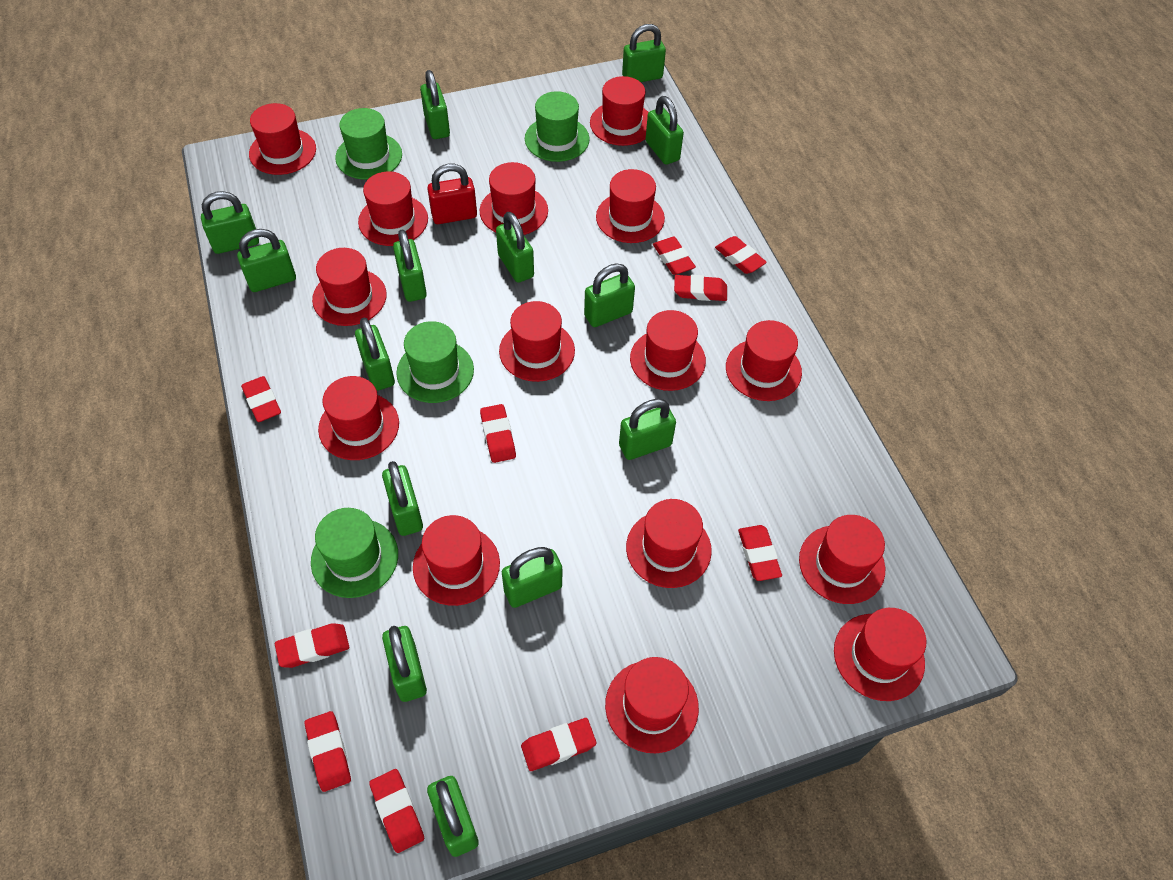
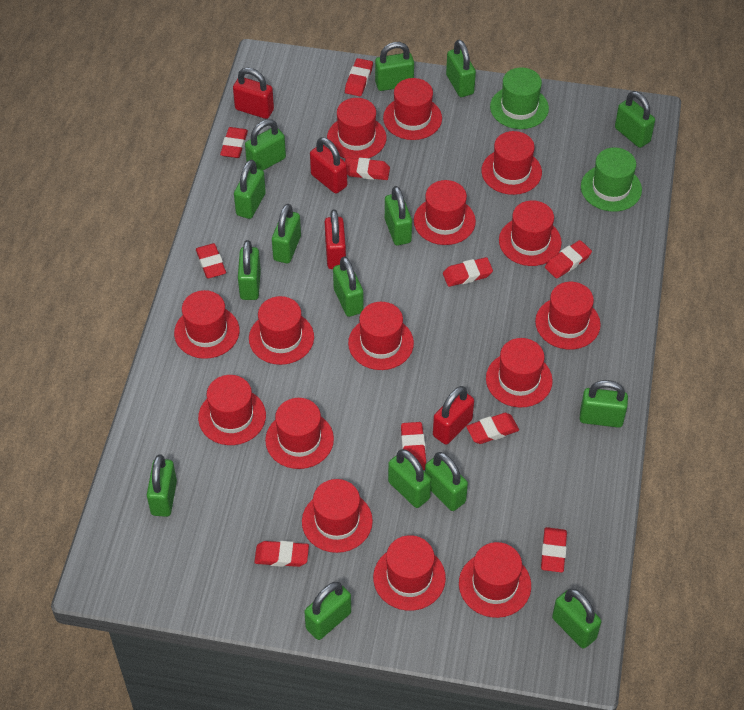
green hat: [311,508,398,598] [335,108,402,180] [396,321,474,403] [525,91,590,162] = 4 -> [490,67,549,129] [581,148,642,212] = 2
green padlock: [201,191,259,254] [237,229,296,292] [355,317,395,391] [382,461,423,536] [382,626,427,702] [393,229,427,302] [420,70,450,139] [427,776,479,857] [496,212,534,283] [502,547,562,608] [584,263,635,327] [619,399,676,460] [622,24,666,82] [646,96,684,165] = 14 -> [147,454,177,517] [234,160,266,219] [238,240,261,300] [245,119,286,170] [272,204,301,263] [304,582,351,640] [333,256,364,317] [375,42,414,91] [385,186,412,246] [388,449,431,508] [425,452,468,511] [446,40,476,97] [552,589,601,649] [580,380,628,428] [615,91,655,148] = 15
red padlock: [427,164,477,224] = 1 -> [233,67,274,119] [310,137,347,194] [325,210,346,269] [433,386,474,445] = 4

